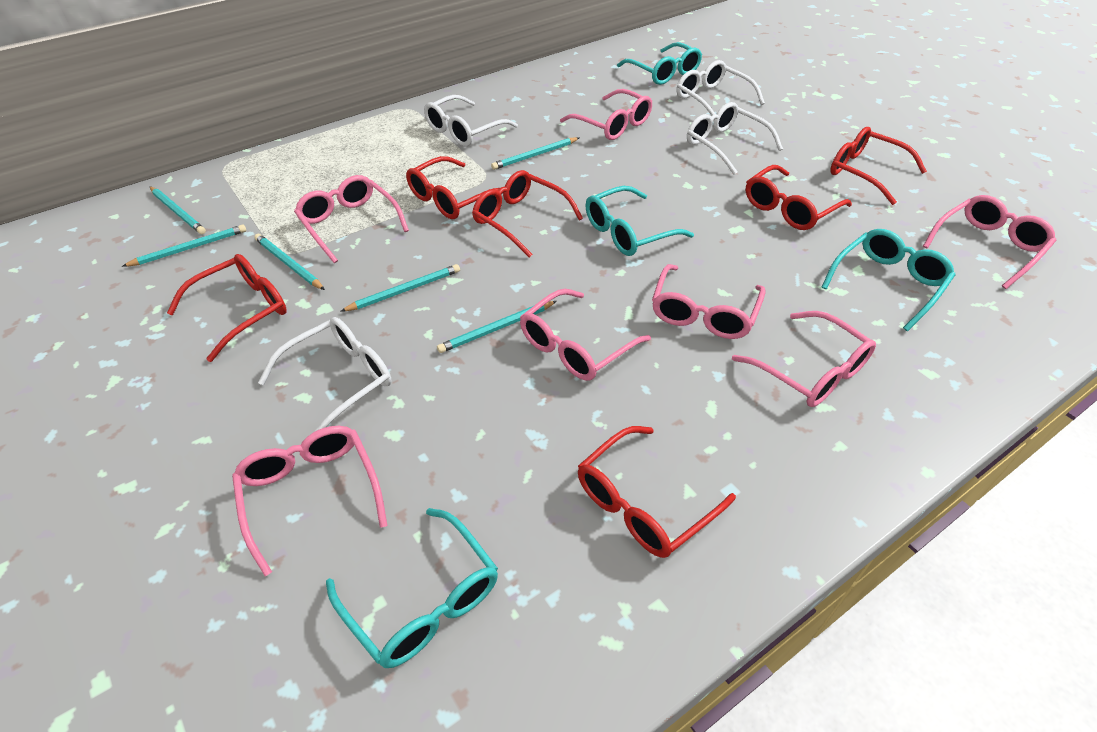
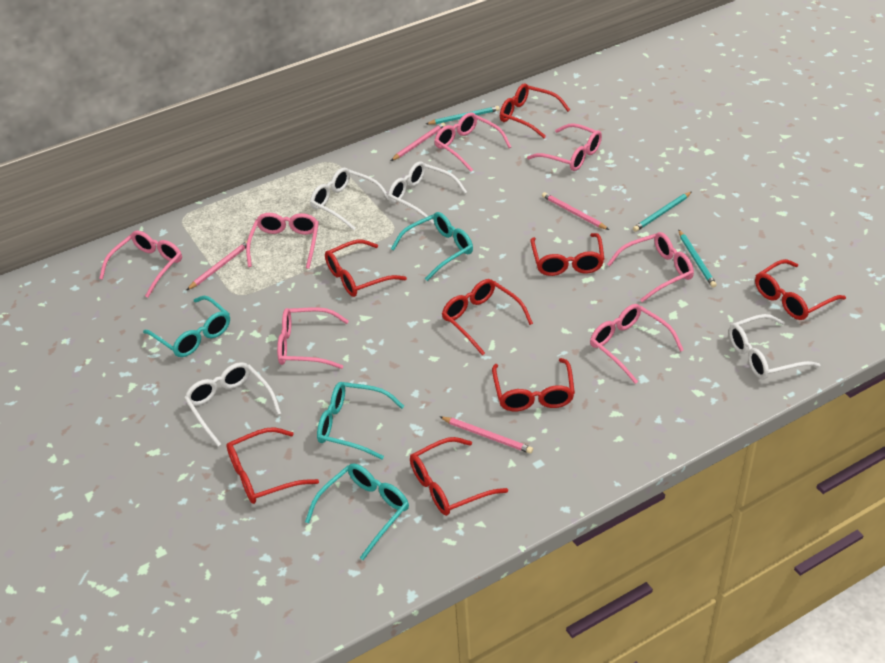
pink pencil: none = 0 -> [187,241,251,290] [391,122,446,161] [439,416,533,454] [542,192,609,230] = 4
red glasses: [167,254,287,362] [406,156,500,219] [472,170,583,257] [578,426,736,558] [746,165,852,230] [830,127,927,205] = 6 -> [226,428,319,504] [325,240,407,297] [410,437,508,516] [442,279,533,355] [492,358,575,411] [500,83,570,138] [531,233,604,276] [755,259,846,320] = 8
turquoise pencil: [122,224,246,267] [149,186,206,234] [254,234,325,290] [340,264,460,312] [437,301,557,353] [491,137,579,170] = 6 -> [426,106,500,124] [633,192,691,232] [679,230,717,288] = 3

